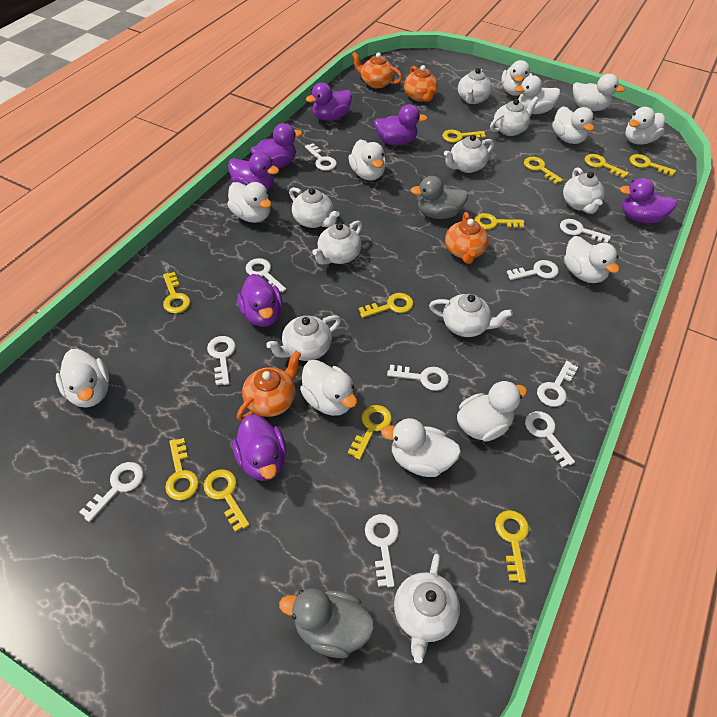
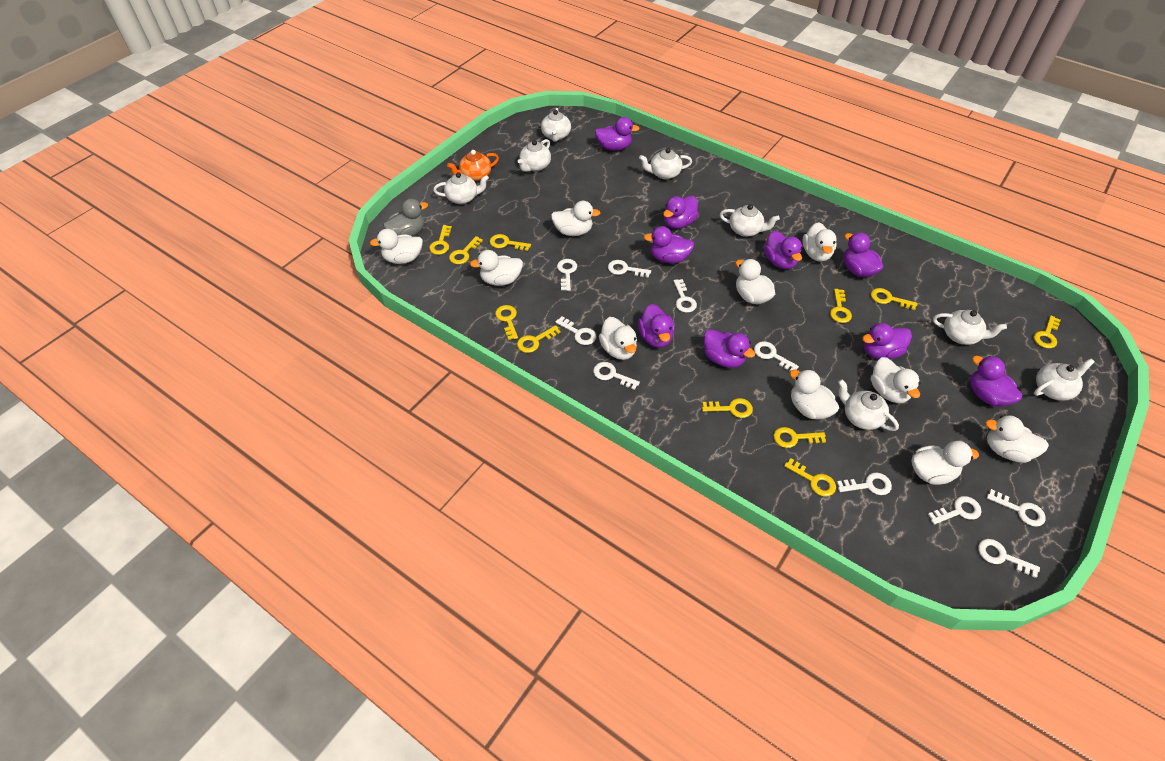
grey duck: [279,588,375,658] [410,176,468,219] = 2 -> [383,198,428,237] = 1
orange teapot: [237,351,301,421] [352,52,403,88] [404,65,438,102] [445,212,489,264] = 4 -> [447,150,499,181] = 1
purple duck: [228,152,279,190] [232,414,286,481] [237,274,283,327] [251,123,303,168] [306,83,352,121] [374,104,428,145] [619,178,677,223] = 7 -> [595,117,640,151] [638,304,675,348] [644,226,694,263] [663,196,699,229] [704,329,755,368] [764,231,803,269] [843,233,883,277] [862,323,912,359] [970,356,1022,407] = 9
white duck: [56,349,109,408] [227,182,272,223] [300,360,357,416] [348,139,386,181] [381,418,461,477] [457,381,527,442] [501,60,532,96] [514,75,560,114] [552,106,594,144] [564,236,619,283] [573,74,625,111] [625,107,665,145] = 12 -> [370,229,423,264] [470,250,523,286] [551,201,600,236] [599,317,637,360] [735,259,775,304] [790,369,839,419] [802,222,837,262] [871,357,920,403] [911,441,979,485] [985,415,1049,463] = 10
white teapot: [266,315,341,361] [289,187,340,228] [312,221,363,265] [394,554,460,663] [429,294,513,337] [444,135,494,173] [458,68,492,104] [490,97,539,136] [563,167,605,214] = 9 -> [433,172,489,204] [518,139,551,172] [541,108,571,142] [639,148,692,179] [720,204,780,237] [838,379,899,431] [933,310,1007,345] [1034,358,1094,401] = 8

